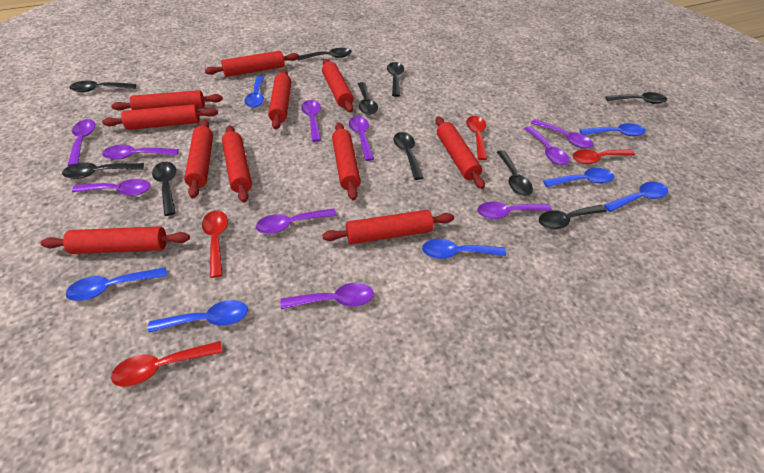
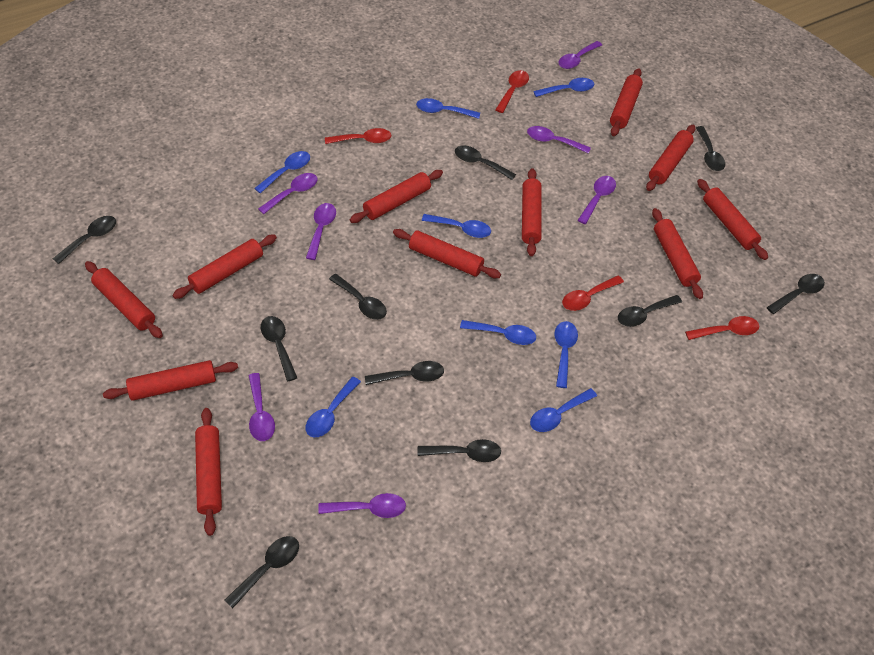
blue spoon: [65,267,167,301] [148,300,248,333] [245,76,264,108] [422,239,506,259] [543,168,614,187] [580,123,646,136] [604,182,668,212] = 7 -> [254,151,310,193] [306,377,361,437] [416,98,480,119] [422,214,491,238] [460,320,536,345] [530,388,597,432] [533,78,595,97] [555,321,578,388] = 8
purple spoon: [67,119,95,166] [72,179,150,196] [102,145,179,160] [256,208,337,234] [281,283,374,309] [301,100,321,142] [349,116,374,161] [477,202,552,219] [524,126,569,165] [531,119,594,148] = 10 -> [248,373,275,441] [258,173,318,214] [306,203,336,260] [318,493,406,518] [527,126,591,154] [558,41,602,69] [577,176,616,224] = 7

